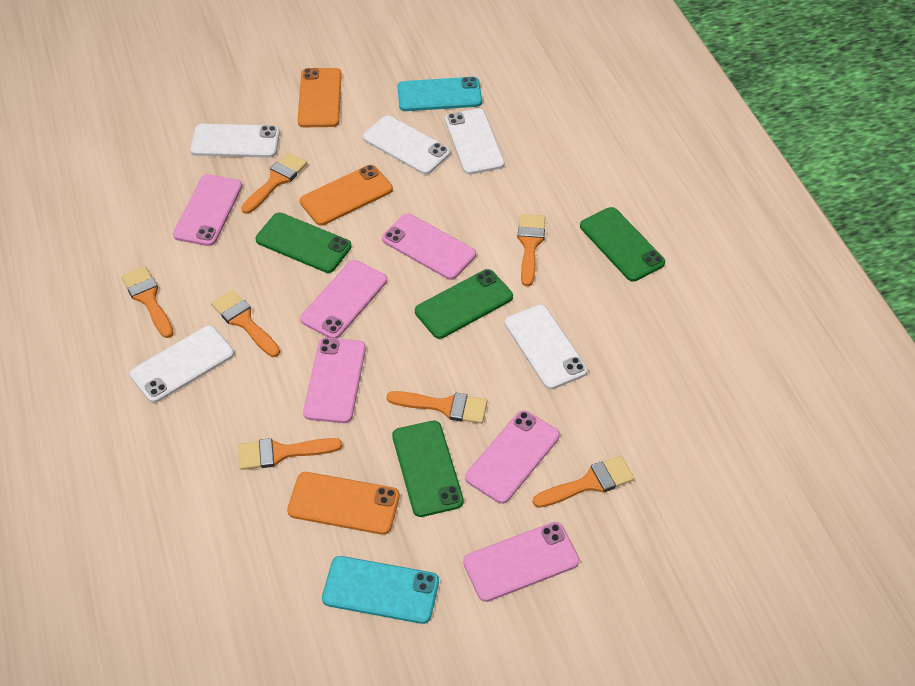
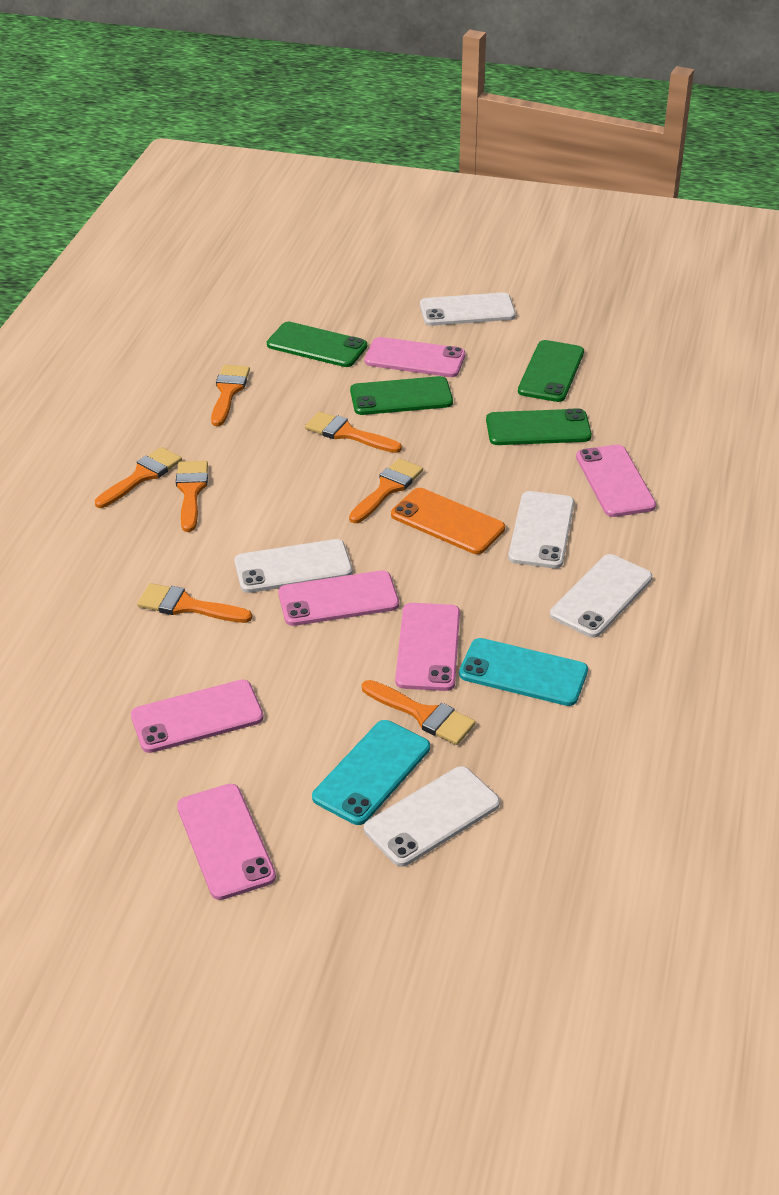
orange phone: [287,472,400,535] [298,68,342,127] [300,165,393,226] = 3 -> [391,488,505,554] = 1

